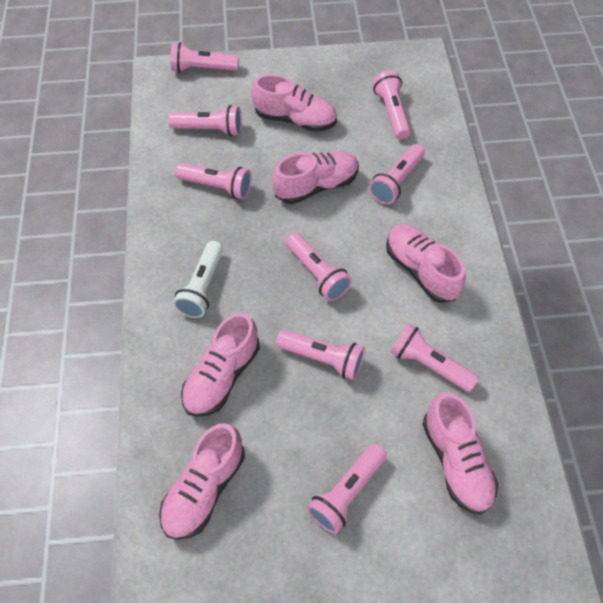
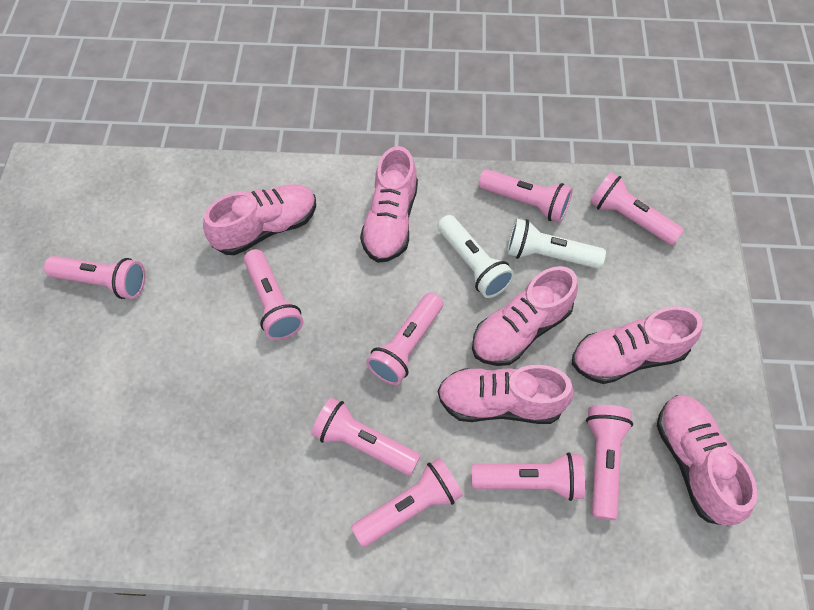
white flashlight: [173,241,223,318] = 1 -> [437,215,514,298] [507,218,606,269] = 2

